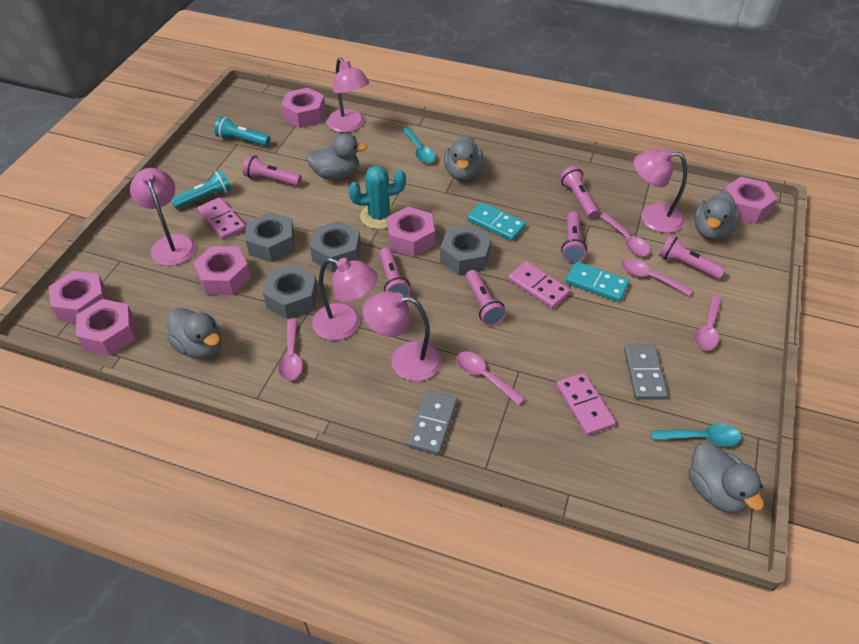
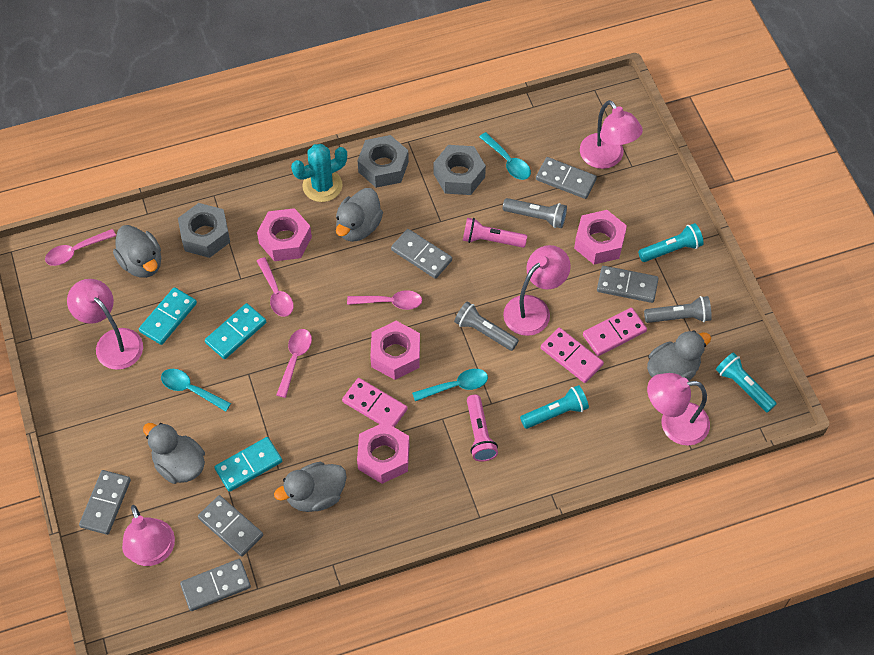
grey domino: [407,390,457,455] [624,345,668,400] = 2 -> [79,470,131,535] [180,559,251,611] [198,495,263,557] [391,229,452,279] [536,157,597,199] [597,266,659,303] = 6
grey flashlight: none = 0 -> [454,302,519,351] [503,198,567,228] [644,296,712,323] = 3
grey nut: [246,212,295,262] [263,264,318,320] [310,221,361,272] [440,225,491,276] = 4 -> [178,203,230,258] [357,135,409,188] [434,145,486,195] = 3
pink flashlight: [243,155,302,186] [379,247,410,297] [465,270,506,326] [560,166,599,219] [561,212,587,263] [659,235,726,279] = 6 -> [463,218,527,248] [467,394,498,462] = 2
pink nut: [49,271,107,323] [76,299,135,356] [193,246,251,295] [281,88,326,128] [387,207,435,257] [724,177,777,224] = 6 -> [257,208,312,261] [357,422,409,484] [370,321,420,380] [574,210,627,264] = 4
pink spoon: [278,318,303,380] [456,351,525,405] [599,213,650,256] [621,258,693,296] [694,296,722,350] = 5 -> [45,229,116,266] [257,257,294,317] [276,329,312,398] [347,290,422,310] = 4
turquoise domino: [467,202,526,241] [565,261,629,302] = 2 -> [139,287,197,345] [205,303,266,359] [215,437,282,492] = 3
turquoise flashlight: [171,170,232,209] [214,116,270,147] = 2 -> [520,385,589,429] [638,223,704,262] [716,352,777,413] = 3
turquoise spoon: [402,128,436,163] [651,424,741,446] = 2 -> [161,369,231,412] [412,369,488,401] [479,132,531,180] = 3

